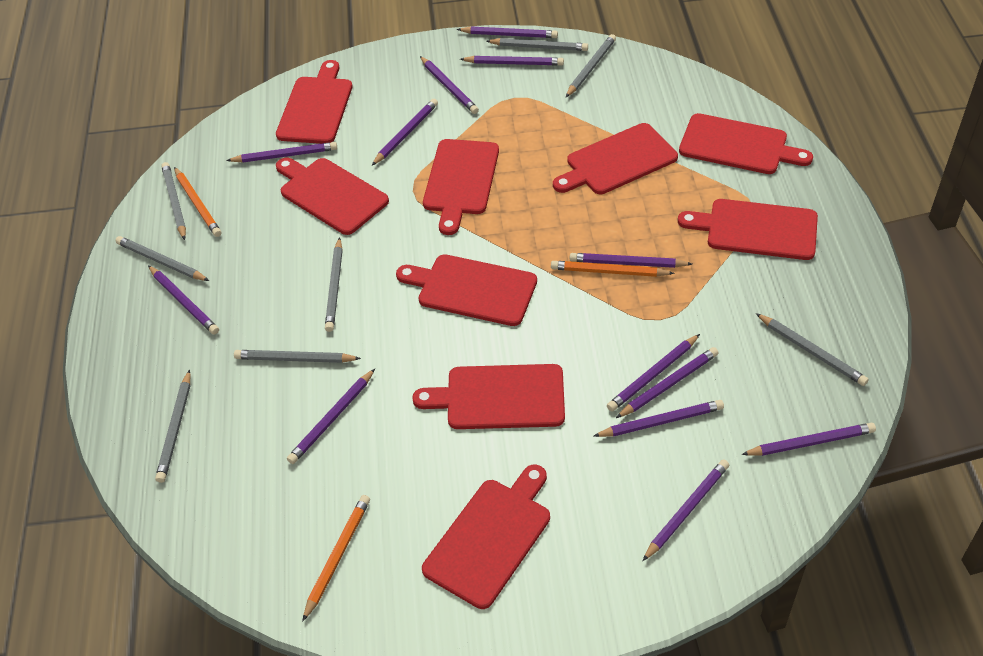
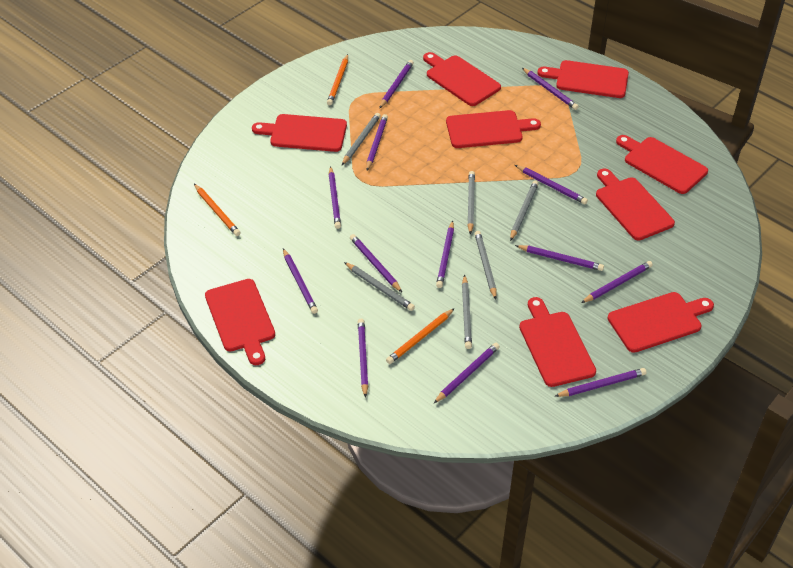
grey pencil: [115,236,209,281] [155,370,190,483] [161,162,186,240] [234,350,361,363] [325,237,343,332] [487,38,588,51] [566,34,616,97] [756,313,869,386] = 8 -> [342,113,381,165] [344,262,415,311] [462,275,472,349] [467,171,475,235] [475,231,497,300] [510,180,539,241] = 6

